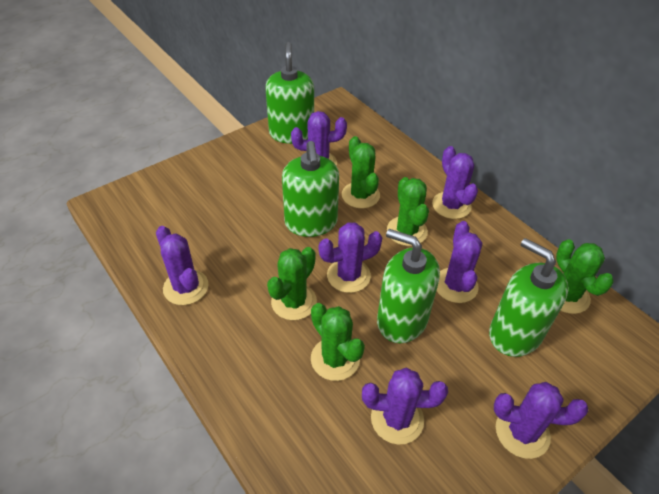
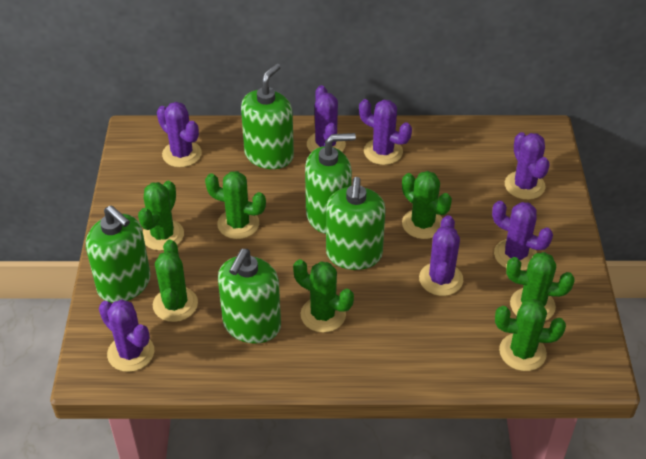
green cactus: [267,247,317,320] [311,303,365,381] [342,136,380,208] [387,177,429,246] [556,239,614,314] = 5 -> [138,181,184,251] [153,240,198,322] [205,171,266,239] [293,259,354,333] [402,171,452,239] [495,299,566,371] [506,252,574,321] = 7
green soap dispenser: [265,42,314,144] [282,141,339,237] [377,229,440,343] [489,238,568,357] = 4 -> [86,205,151,303] [218,249,281,344] [241,63,294,169] [305,133,356,234] [326,177,386,270] = 5

